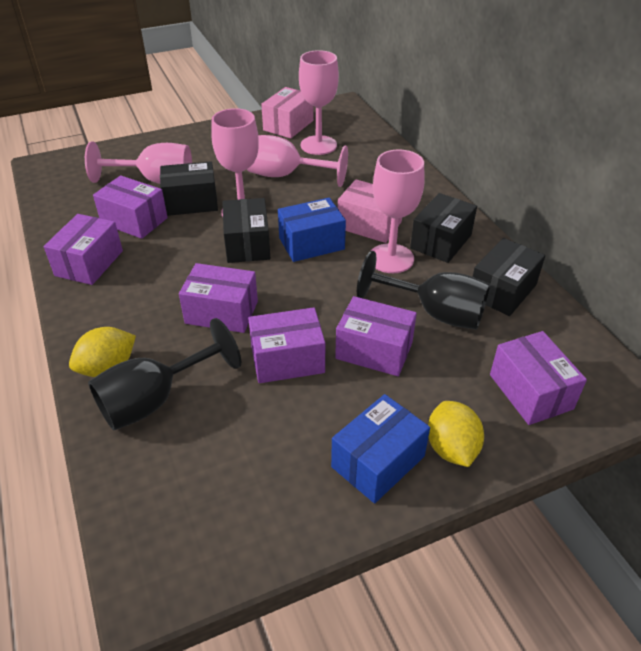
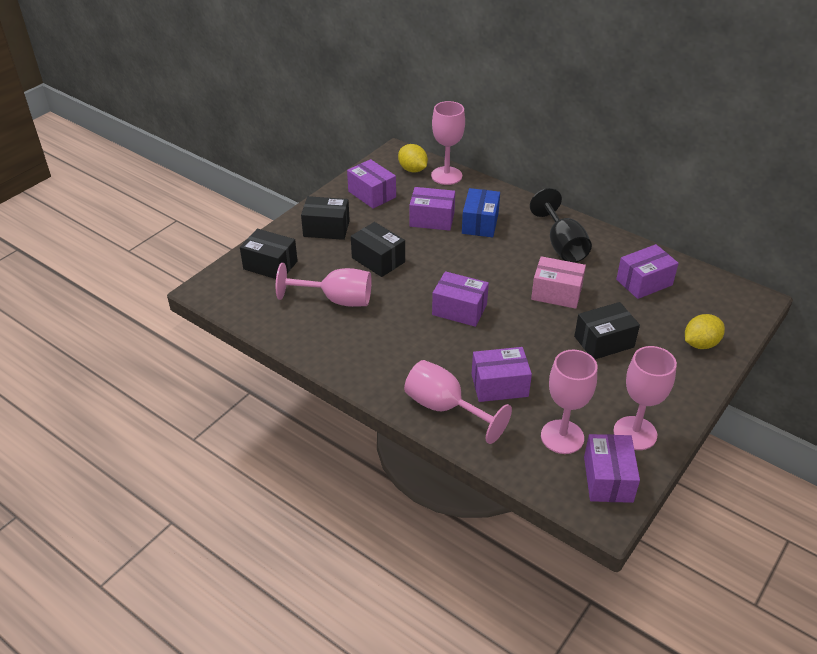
black goblet: [88,318,241,430] [357,251,490,330] = 2 -> [530,188,592,263] = 1
blue box: [278,198,346,262] [331,394,430,503] = 2 -> [462,188,500,237] = 1
pink box: [261,87,314,138] [338,179,402,243] = 2 -> [531,256,586,309] = 1

